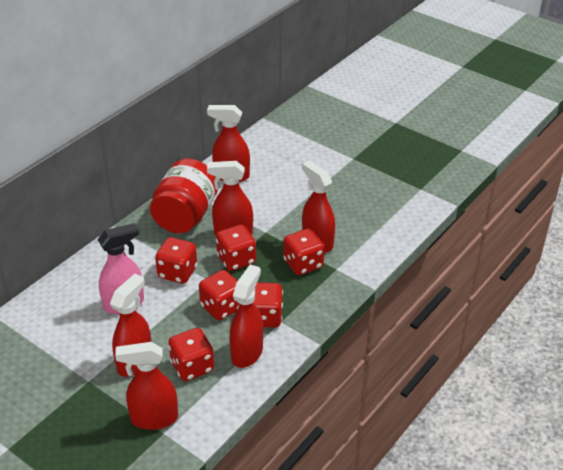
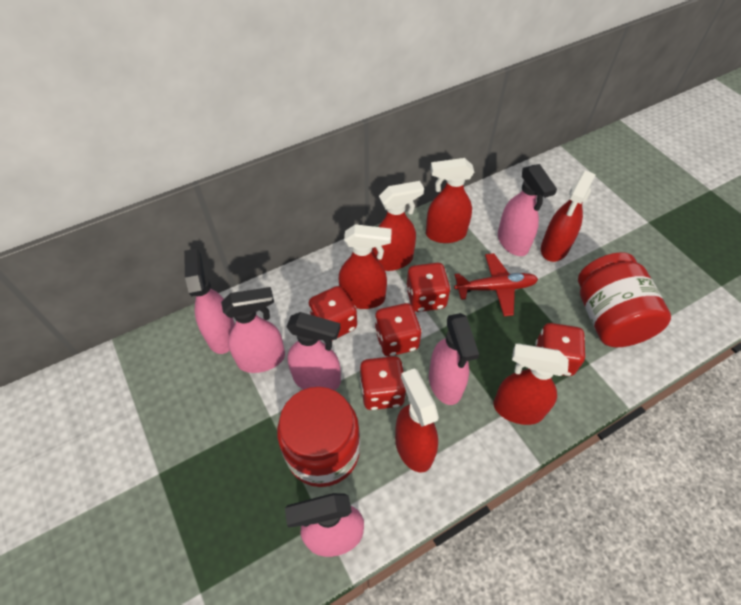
pink spray bottle: [97,223,144,314] = 1 -> [184,249,235,354] [221,287,285,373] [285,493,364,557] [286,312,341,391] [429,313,479,405] [498,164,557,256] = 6
red dice: [155,237,197,284] [168,328,214,381] [199,270,239,320] [216,225,256,271] [253,282,283,328] [283,229,324,275] = 6 -> [309,286,357,341] [360,356,406,410] [375,303,422,356] [406,263,451,312] [535,323,585,376] = 5
red jar: [150,159,218,233] = 1 -> [277,387,360,487] [578,252,671,347] = 2
red plane: none = 0 -> [454,253,538,316] = 1

